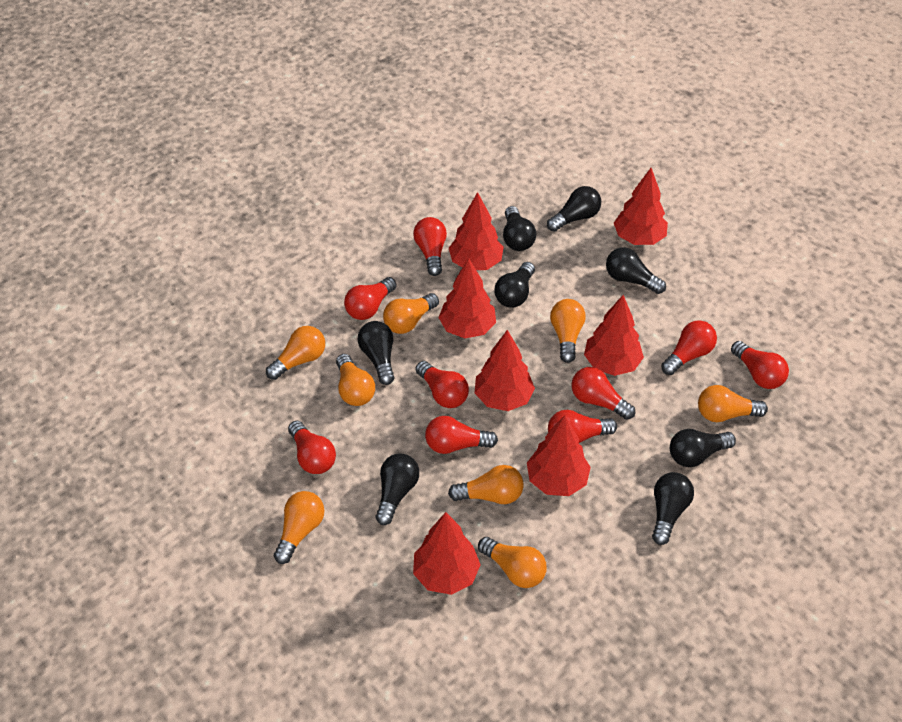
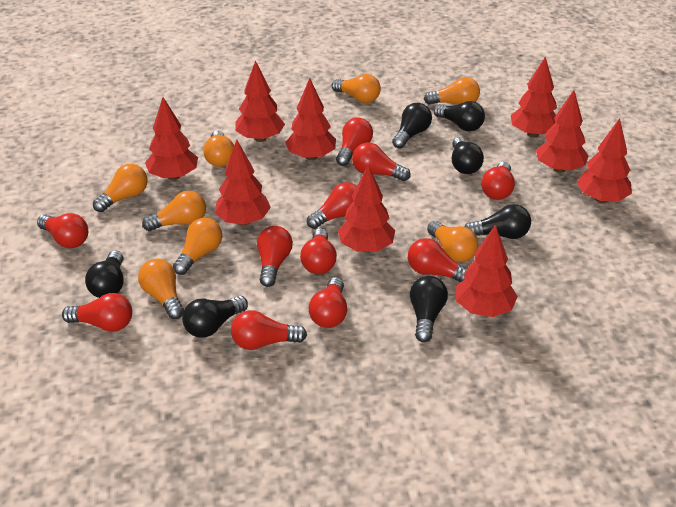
black light bulb: [358,321,395,385] [375,453,419,525] [494,262,535,308] [503,206,536,251] [547,186,601,232] [606,247,666,294] [652,472,694,545] [670,429,736,467] = 8 -> [85,250,124,298] [182,296,248,338] [392,103,432,149] [410,276,448,342] [434,101,485,132] [452,137,484,174] [464,204,531,239] = 7
red light bulb: [288,421,336,474] [344,277,396,320] [413,217,447,276] [416,361,469,408] [425,416,498,454] [548,410,617,443] [571,367,635,420] [661,320,717,375] [731,341,789,389] = 9 -> [37,213,88,248] [62,293,132,332] [231,310,307,350] [257,226,293,287] [300,228,337,274] [307,182,357,229] [309,277,347,328] [336,117,373,166] [352,142,411,181] [408,238,467,282] [481,162,515,200] = 11
red tree: [413,512,481,595] [438,258,496,338] [449,192,504,270] [475,330,535,411] [527,415,591,496] [584,295,644,376] [614,168,668,245] = 7 -> [145,97,198,180] [215,140,271,225] [235,60,285,142] [285,78,336,160] [338,165,395,252] [456,224,518,317] [511,57,557,137] [536,90,589,173] [577,118,632,203] = 9

